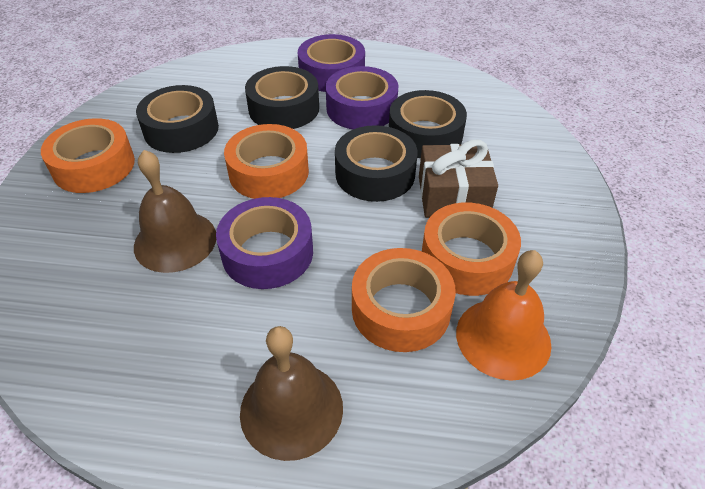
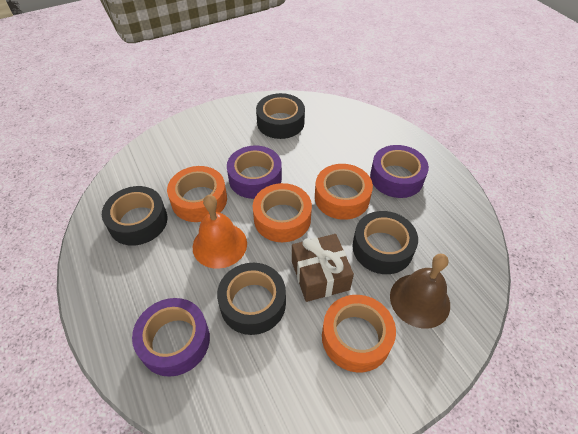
brown bell: [134,150,216,273] [240,326,343,461] = 2 -> [390,254,450,328] = 1

